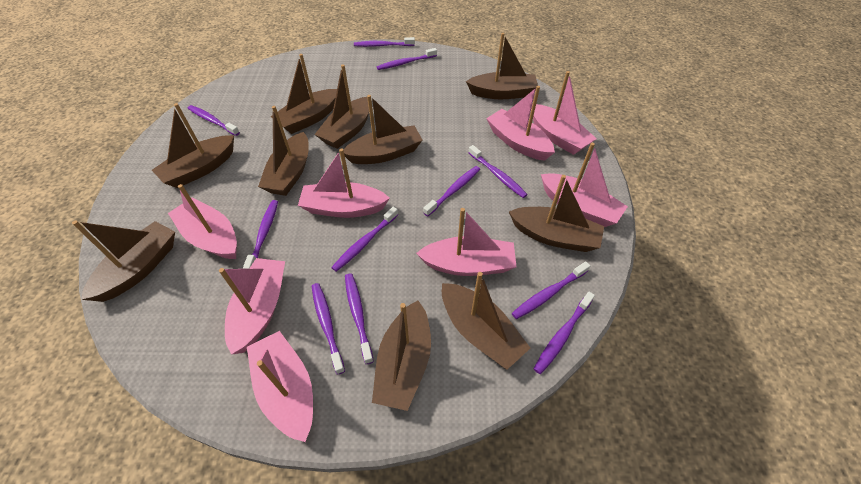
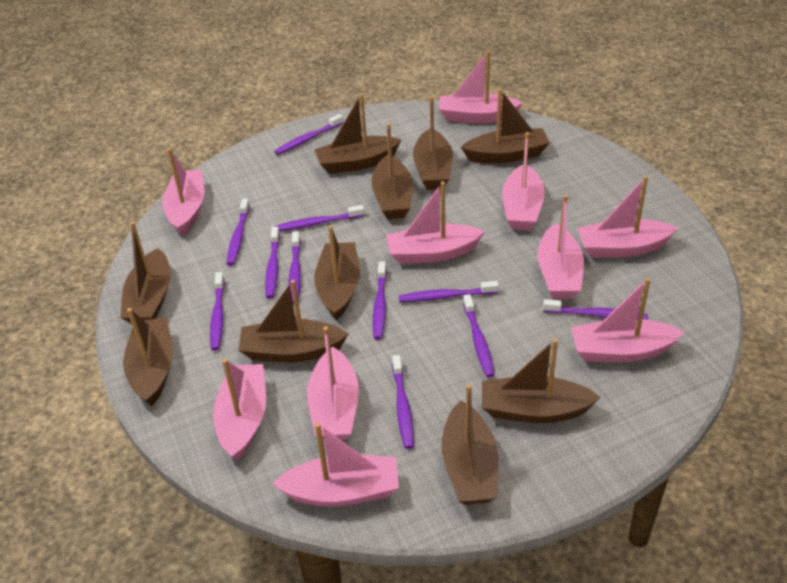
pink boat: [168,184,237,259] [219,258,285,355] [247,331,313,442] [298,148,390,218] [416,208,516,276] [486,86,555,161] [531,71,597,155] [541,143,628,227] = 8 -> [162,148,204,236] [213,359,266,461] [272,423,399,507] [307,326,359,441] [386,181,485,264] [439,50,523,124] [502,132,545,230] [537,195,584,299] [571,278,684,362] [577,176,678,258] = 10

